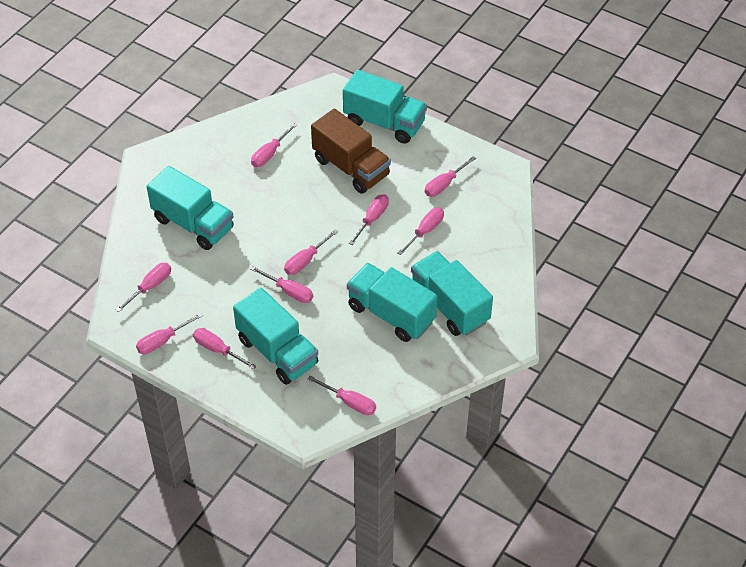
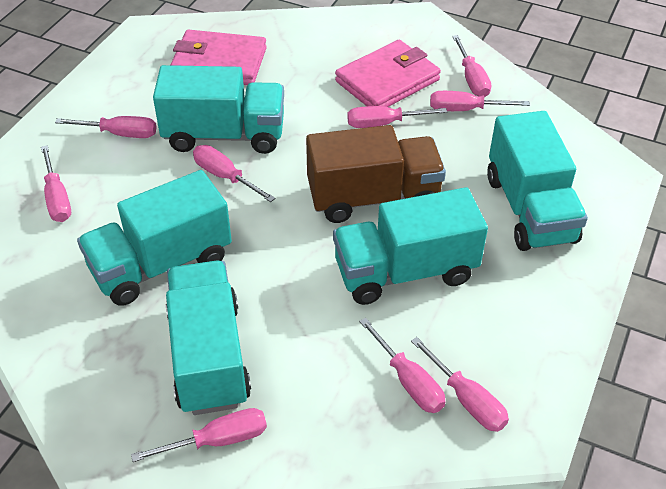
pink screwdriver: [116,263,171,312] [136,313,203,354] [193,328,256,369] [250,266,313,303] [251,123,297,167] [284,229,338,275] [308,376,376,415] [349,194,389,245] [397,208,444,255] [425,156,476,197] = 10 -> [41,145,71,222] [55,116,157,138] [131,408,267,462] [193,145,276,202] [347,106,447,128] [359,318,445,413] [411,337,509,432] [430,91,530,111] [452,35,491,97] = 9
pink wallet: none = 0 -> [171,29,267,85] [335,40,441,107] = 2

